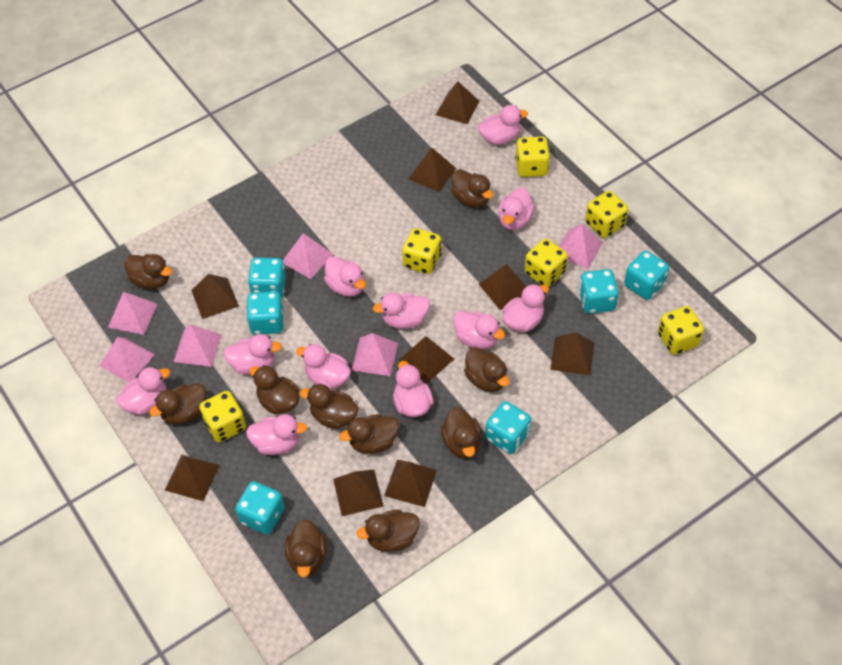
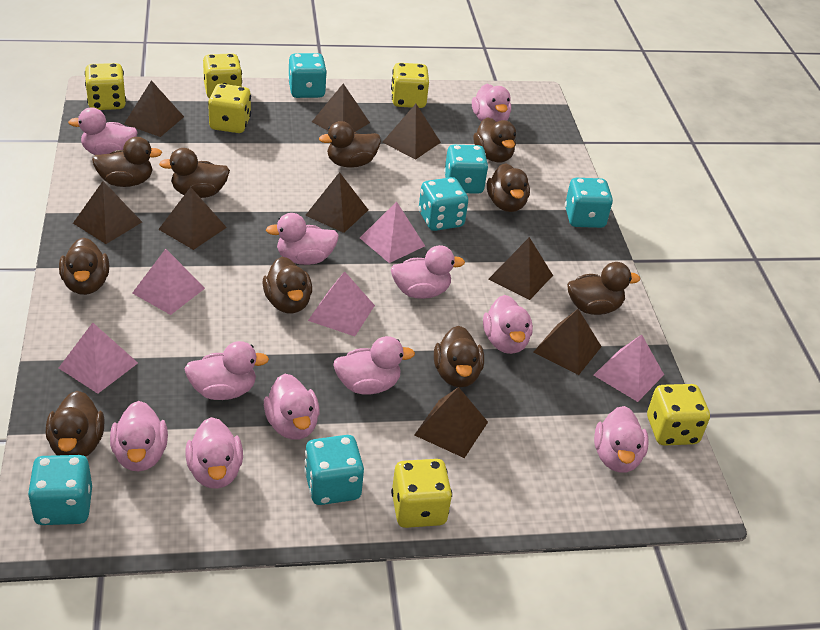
pink pyramid: [100,337,155,382] [108,291,157,335] [174,324,221,367] [283,233,333,279] [352,333,398,376] [559,224,603,269] = 6 -> [59,323,138,394] [132,249,205,315] [308,271,375,336] [360,201,425,263] [594,334,664,402] = 5

